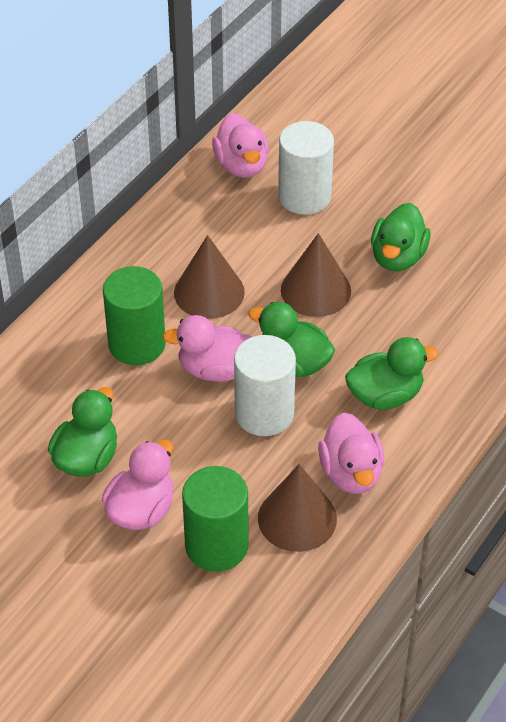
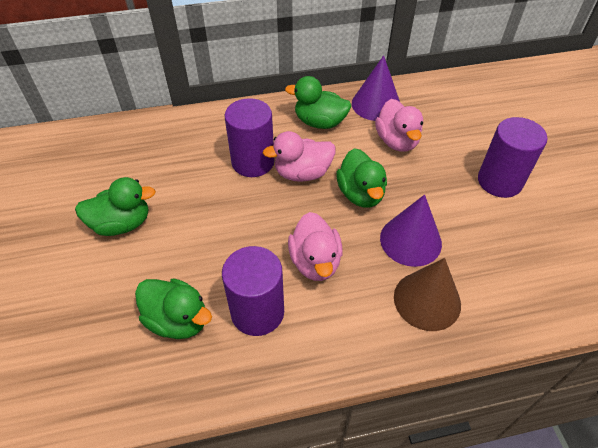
brown cone: [174,235,245,319] [258,464,337,552] [281,233,351,317] = 3 -> [394,258,461,331] = 1
green cylinder: [103,266,166,365] [182,466,248,572] = 2 -> none = 0
pink duck: [102,439,174,530] [162,315,253,382] [212,113,269,178] [318,412,384,494] = 4 -> [263,131,336,182] [288,212,343,281] [375,99,423,152] = 3
purple cone: none = 0 -> [352,55,400,121] [380,195,442,267] = 2
purple cylinder: none = 0 -> [222,246,284,336] [225,98,275,177] [478,117,548,198] = 3
white cylinder: [234,335,296,436] [278,121,334,215] = 2 -> none = 0

